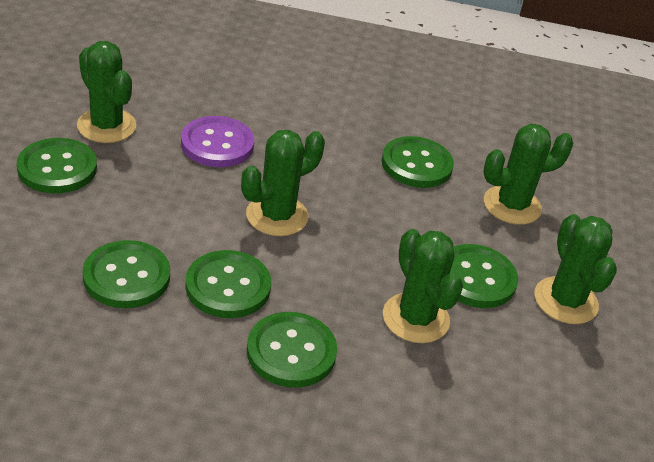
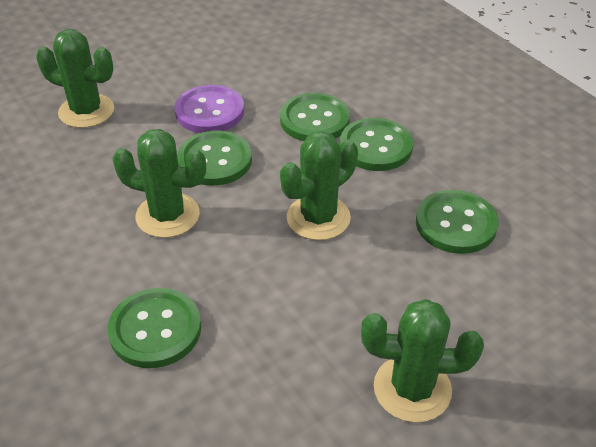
green button: [17,138,97,193] [83,240,170,308] [185,250,271,318] [247,312,337,388] [382,136,454,188] [450,244,518,308] = 6 -> [108,288,201,368] [177,131,252,186] [280,93,350,141] [340,118,413,171] [416,190,499,254] = 5
green cactus: [77,41,136,143] [241,130,325,236] [383,229,463,343] [483,124,573,225] [534,214,617,324] = 5 -> [36,29,114,128] [112,129,206,238] [280,131,358,240] [361,299,484,422] = 4

